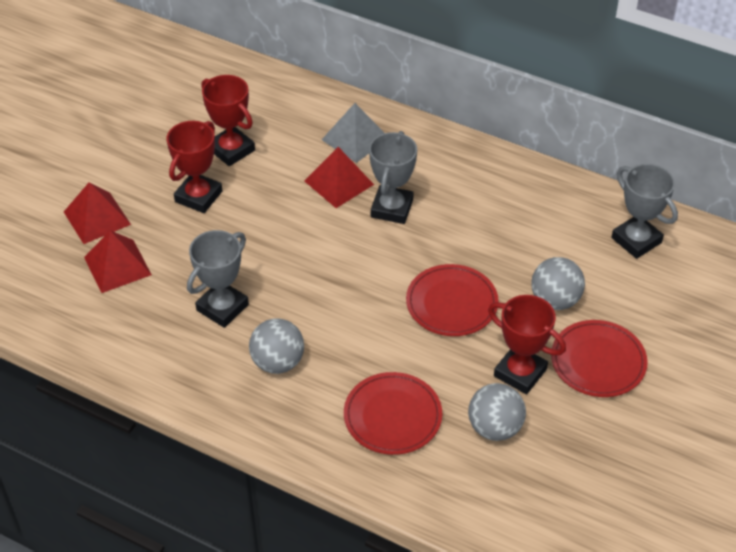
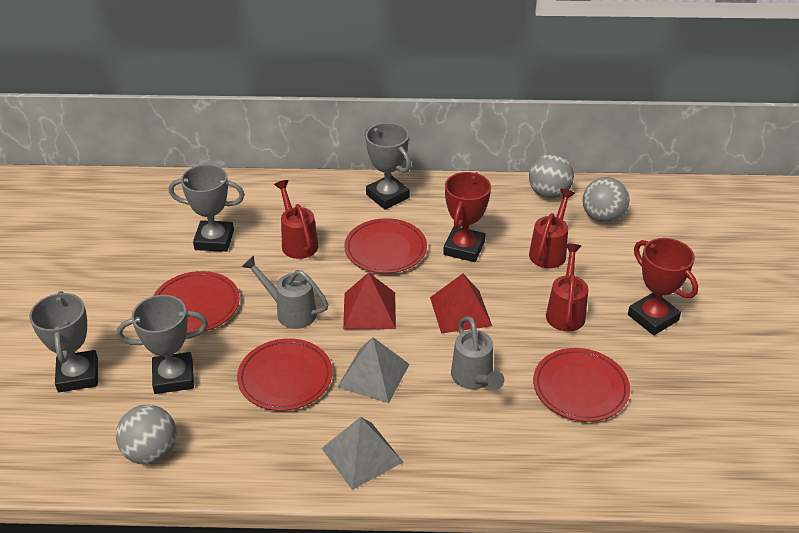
grey pyramid: [322,103,384,163] = 1 -> [321,417,403,490] [338,337,410,403] = 2
grey trophy: [187,230,249,328] [369,131,417,224] [611,164,678,259] = 3 -> [29,291,98,392] [117,295,208,394] [169,164,245,252] [365,123,411,210] = 4
grey watering can: none = 0 -> [242,256,328,329] [451,316,504,390] = 2
red plate: [344,372,442,455] [406,264,499,336] [551,320,648,397] = 3 -> [153,271,240,333] [237,338,333,411] [344,218,427,274] [533,348,630,422] = 4
red pyramid: [64,182,131,244] [84,231,152,293] [304,147,374,208] = 3 -> [343,272,396,330] [430,274,492,334] = 2
red trophy: [167,121,222,213] [202,75,255,166] [488,295,566,394] = 3 -> [443,172,491,262] [628,238,698,335] = 2
red watering can: none = 0 -> [274,180,318,259] [529,189,575,268] [546,244,589,331] = 3

